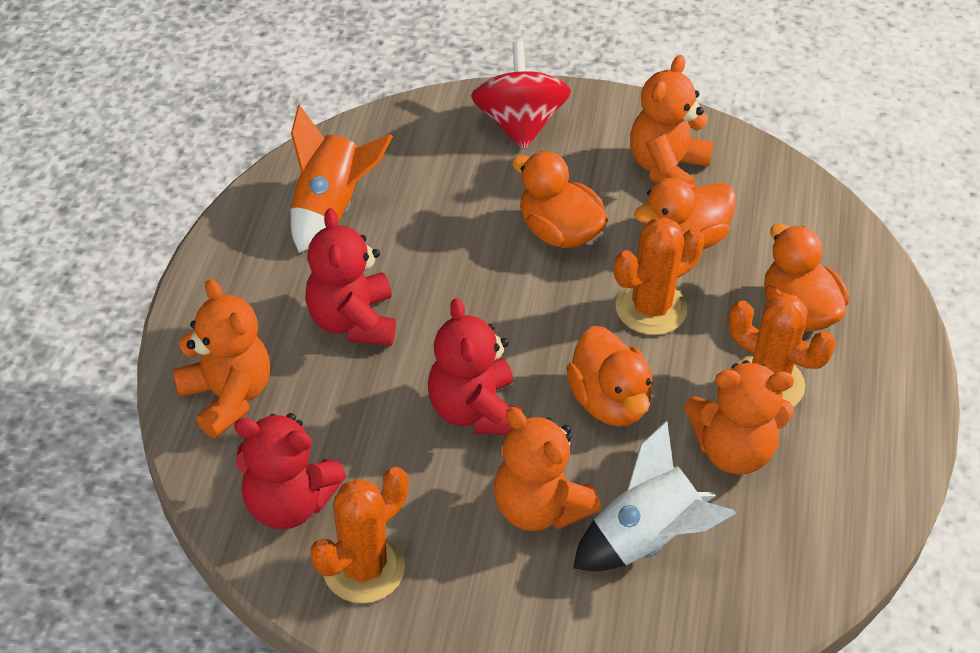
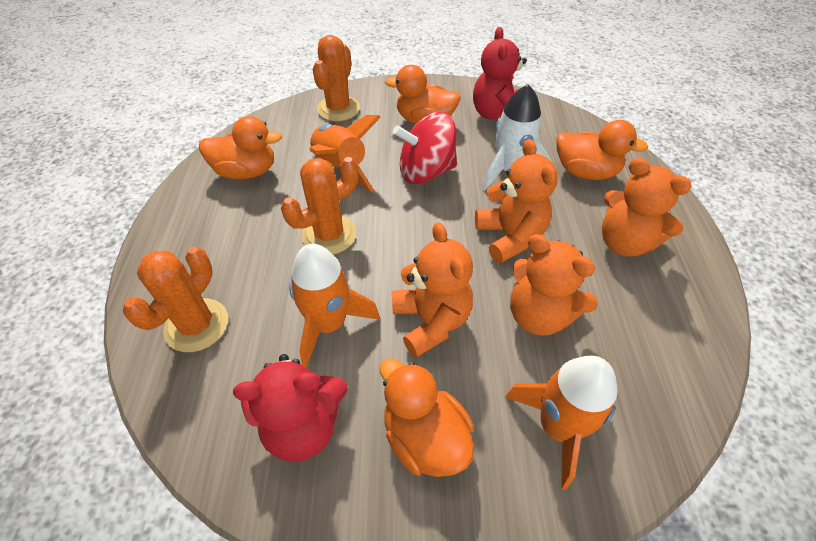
orange rocket: [291,105,393,253] = 1 -> [289,244,380,368] [310,115,381,192] [505,356,618,490] = 3
red teddy bear: [234,413,346,529] [305,208,396,346] [428,298,522,435] = 3 -> [233,354,348,462] [473,27,527,123] = 2

